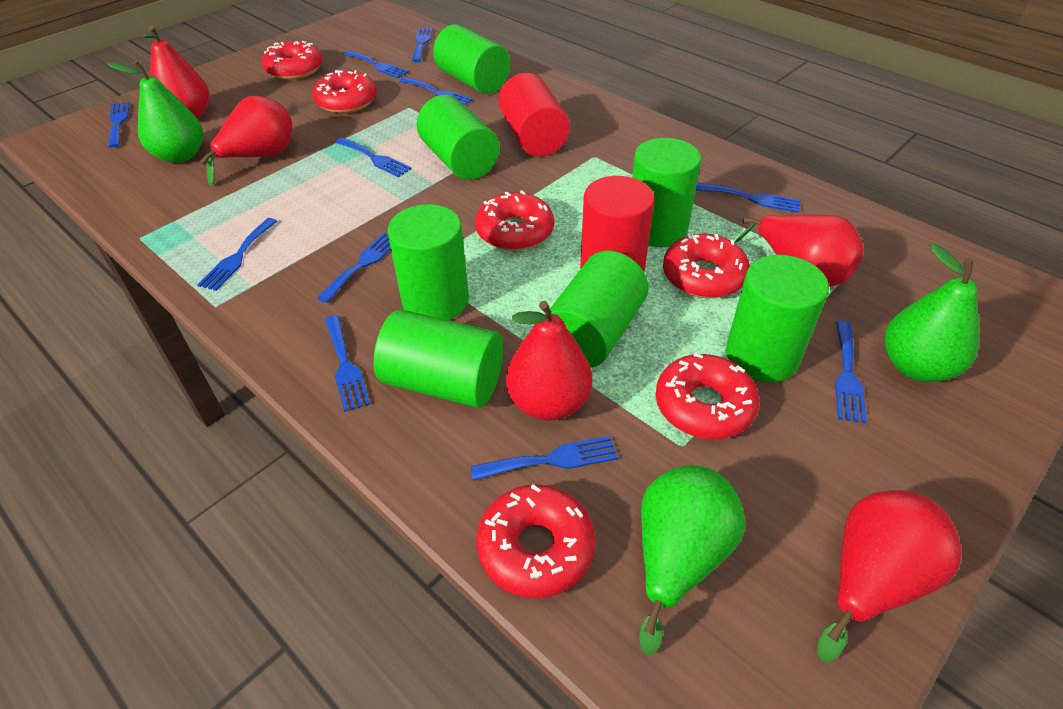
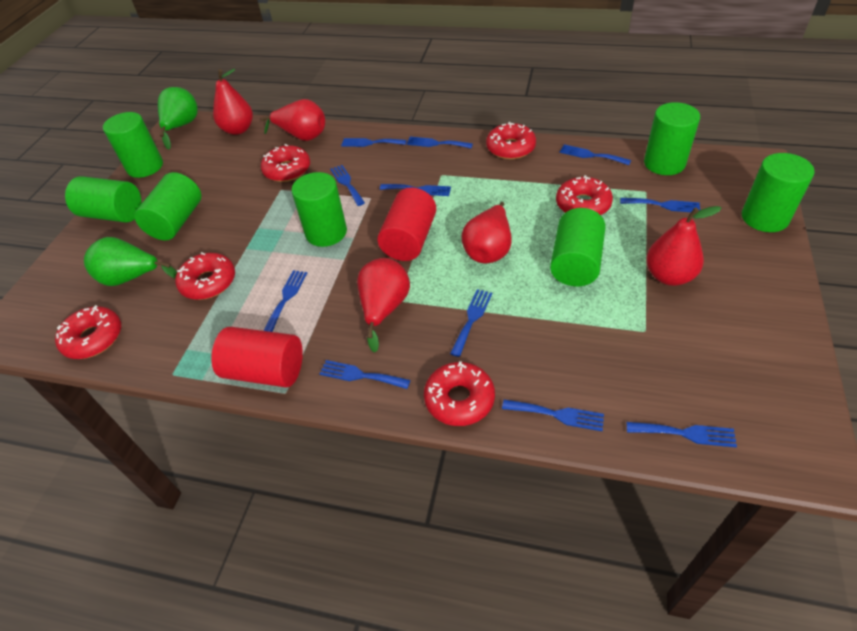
green pear: [107,61,203,163] [639,465,745,655] [885,244,979,382] = 3 -> [84,237,177,286] [158,87,198,150] = 2

